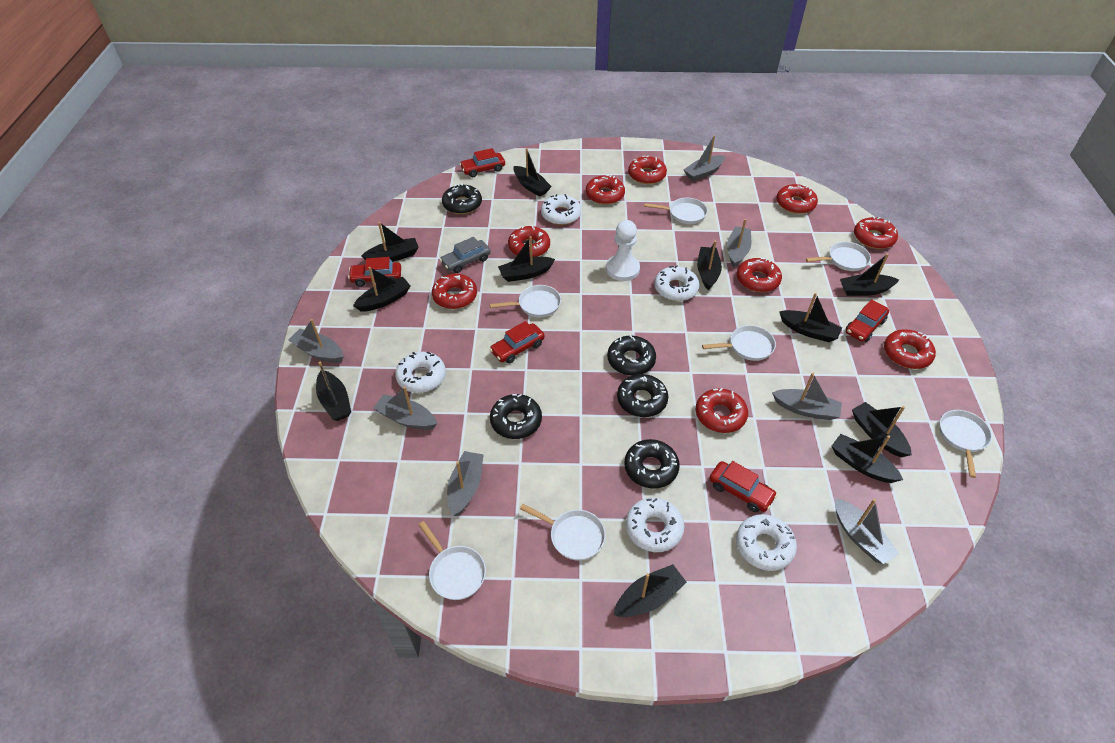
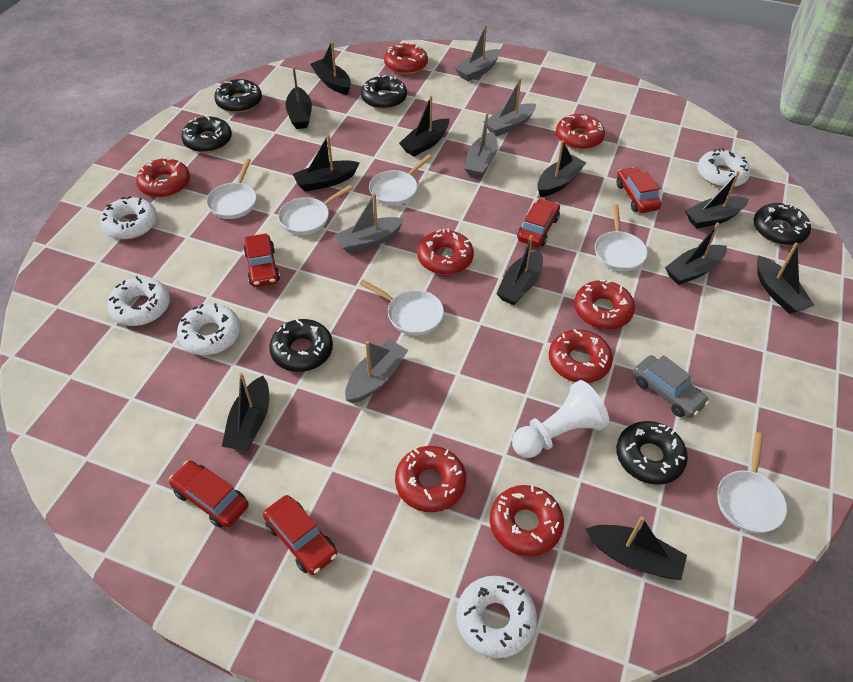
black donut: [442,183,482,214] [490,394,542,439] [607,335,656,376] [617,374,668,417] [624,439,680,489] = 5 -> [181,115,232,153] [214,79,262,113] [269,319,333,372] [361,75,407,109] [616,421,688,485] [753,203,811,245] = 6
grey boat: [288,319,344,363] [374,386,438,430] [447,451,484,516] [684,135,725,182] [727,219,751,267] [772,373,842,420] [835,498,899,564] = 7 -> [335,193,405,253] [345,340,408,404] [455,24,500,81] [464,113,498,178] [483,78,536,136] = 5
red donut: [432,274,477,309] [508,225,550,257] [586,175,625,205] [628,155,667,184] [695,388,748,433] [737,258,782,292] [776,184,818,214] [854,216,898,249] [884,329,936,369] = 9 -> [136,157,190,198] [384,42,428,74] [395,446,466,512] [417,228,474,275] [490,485,564,556] [549,329,613,383] [556,114,605,150] [574,280,635,329] = 8
white pan: [419,521,486,600] [490,285,561,317] [520,504,606,561] [644,198,708,224] [702,325,776,361] [806,242,871,271] [939,410,992,478] = 7 -> [206,159,256,219] [278,185,353,235] [360,280,444,335] [369,154,432,206] [595,204,648,271] [717,432,787,533] = 6

